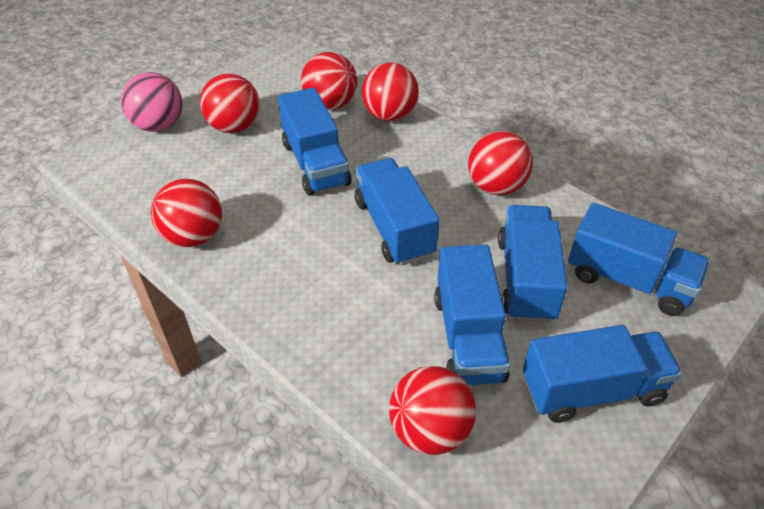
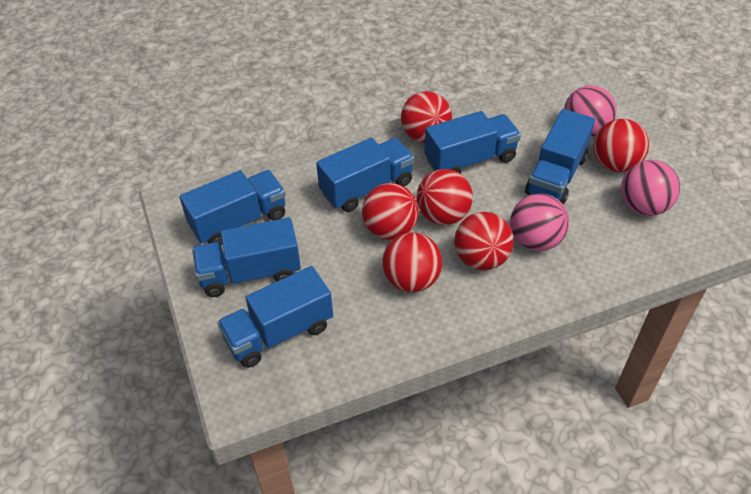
pink ball: [121,72,182,132] = 1 -> [510,193,569,251] [564,85,616,137] [621,160,680,216] = 3

